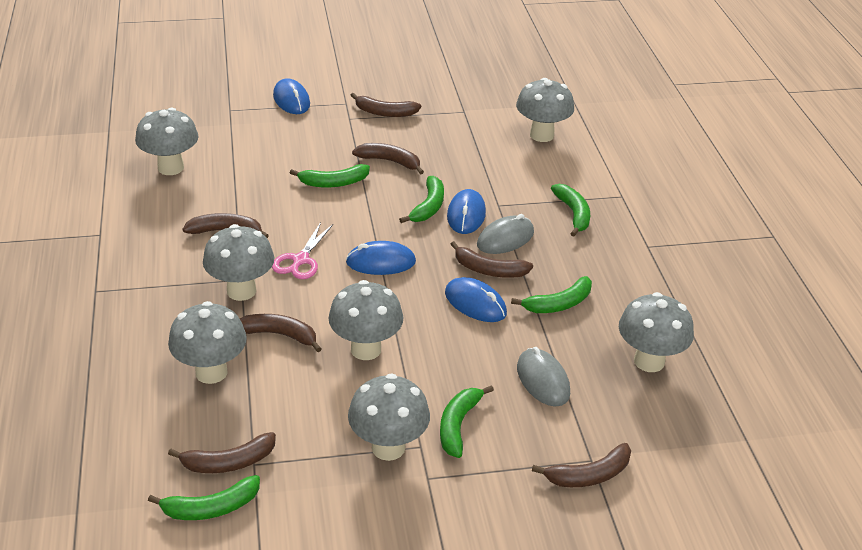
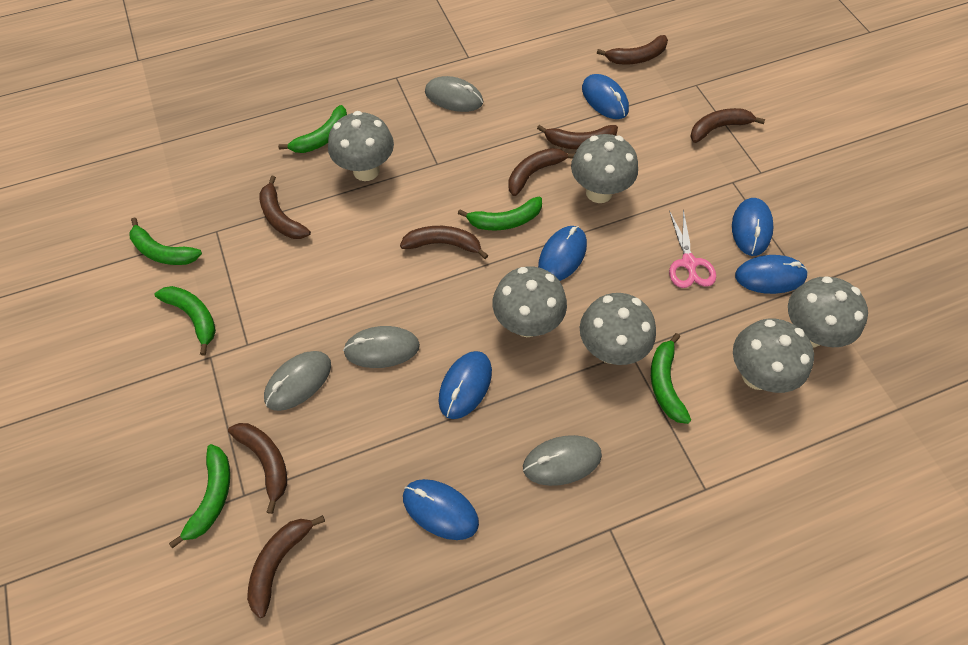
blue mouse: [273,78,310,114] [346,241,416,275] [445,277,507,322] [447,189,486,234] = 4 -> [403,479,479,540] [438,351,492,419] [538,226,587,281] [582,74,629,119] [732,198,774,256] [735,255,808,294] = 6
brown banana: [168,432,276,473] [183,213,269,238] [240,314,322,352] [350,93,421,117] [352,143,424,175] [450,241,533,278] [532,443,631,487] = 7 -> [228,423,287,514] [247,515,325,618] [259,175,311,239] [400,226,488,259] [508,148,575,196] [537,125,618,149] [597,35,668,64] [690,108,765,143] = 8
grey mouse: [477,214,534,254] [517,347,570,407] = 2 -> [264,351,331,411] [343,326,420,368] [425,76,483,112] [523,435,602,486] = 4
grey mushroom: [135,107,199,175] [168,301,247,384] [203,224,274,301] [328,280,404,360] [348,374,430,461] [516,78,574,142] [619,292,694,372] = 7 -> [328,111,394,181] [493,266,567,337] [571,134,638,203] [580,293,656,365] [733,319,814,393] [788,276,868,348] = 6

